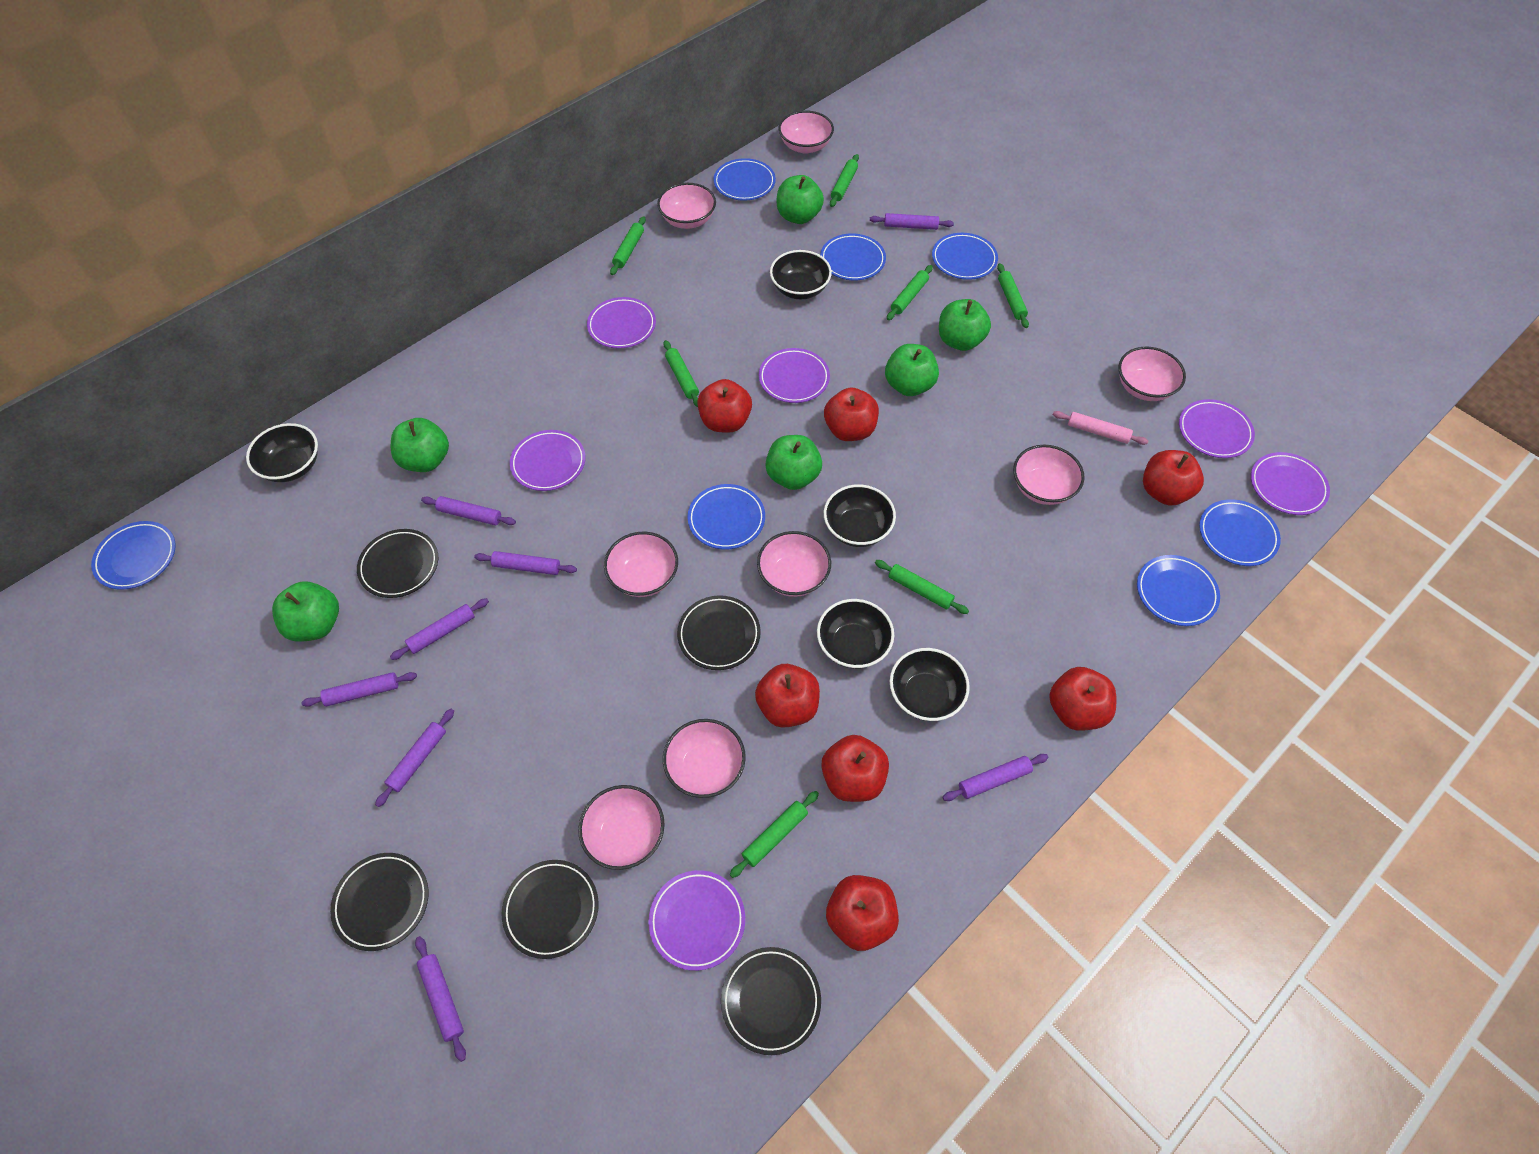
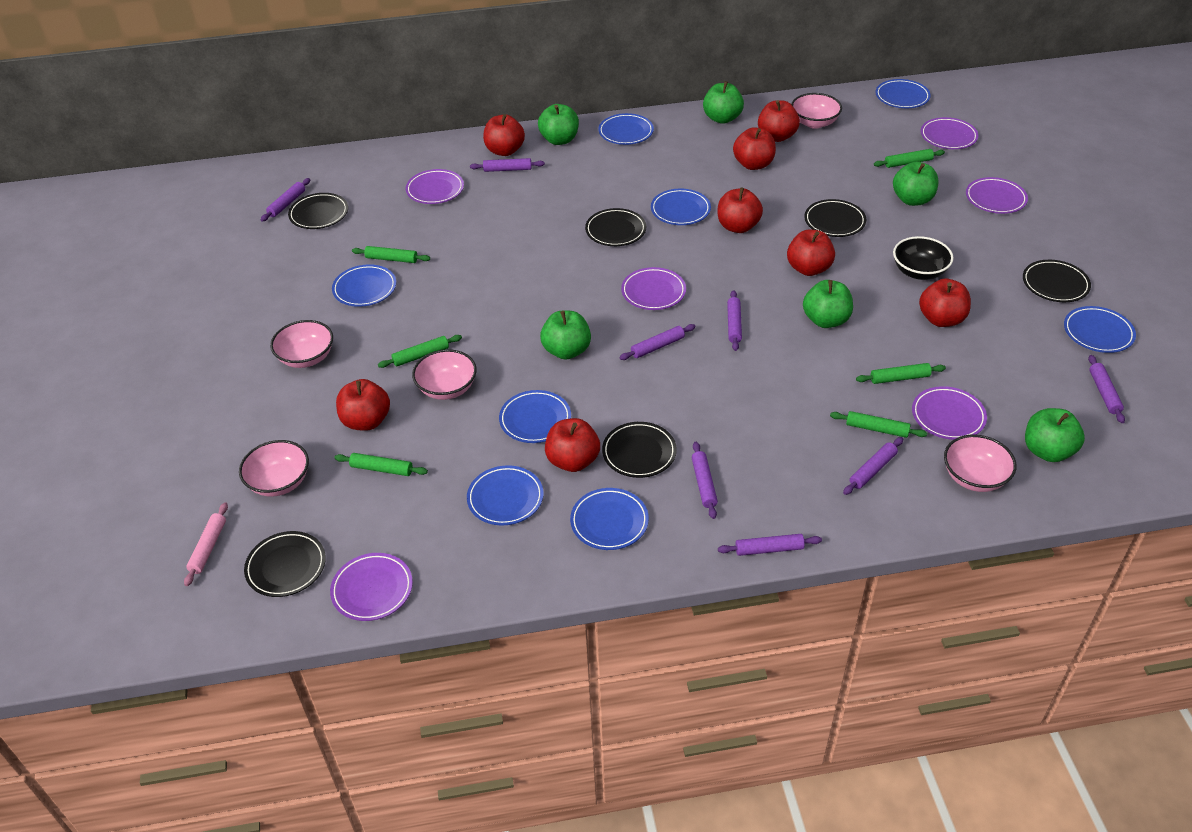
black bowl: [246,423,318,482] [770,250,832,299] [817,599,894,669] [824,484,896,547] [890,648,970,721] = 5 -> [893,236,953,280] = 1
black plate: [330,853,429,951] [357,529,438,598] [501,860,599,959] [677,595,761,670] [721,947,821,1055] = 5 -> [244,531,326,597] [288,193,348,229] [585,208,646,246] [602,422,677,478] [804,199,866,237] [1023,260,1091,302] = 6
blue plate: [91,521,176,590] [688,484,765,549] [713,158,776,201] [820,233,886,281] [932,233,998,280] [1137,555,1220,626] [1199,499,1281,566] = 7 -> [332,264,396,307] [467,465,543,526] [499,390,571,443] [570,488,649,550] [598,113,654,145] [651,189,711,225] [876,79,931,108] [1064,306,1136,353] = 8
green rolling pin: [610,216,646,275] [663,340,699,407] [730,791,819,878] [830,154,859,207] [875,560,969,614] [887,265,933,320] [997,263,1029,328] = 7 -> [334,453,428,476] [352,246,430,263] [378,335,462,368] [830,411,927,438] [856,363,946,384] [874,149,945,168] = 6
pink bowl: [578,785,665,870] [604,532,678,597] [657,183,716,229] [663,719,746,798] [757,531,831,597] [778,110,834,154] [1013,445,1085,505] [1118,347,1186,401] = 8 -> [239,440,309,497] [270,320,333,368] [412,349,477,400] [791,93,842,129] [944,435,1017,492] = 5
red apple: [697,379,752,433] [755,664,820,728] [821,735,889,802] [824,388,879,441] [826,875,899,951] [1049,667,1116,731] [1143,450,1204,506] = 7 -> [336,379,390,431] [483,114,525,156] [545,418,600,472] [718,188,763,233] [733,127,776,170] [758,100,800,142] [787,230,835,276] [919,279,971,327] = 8

